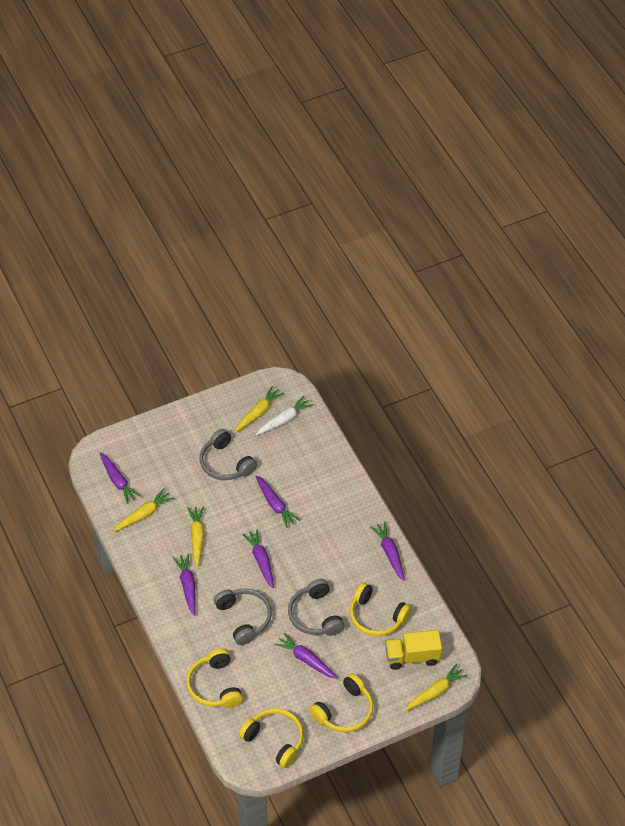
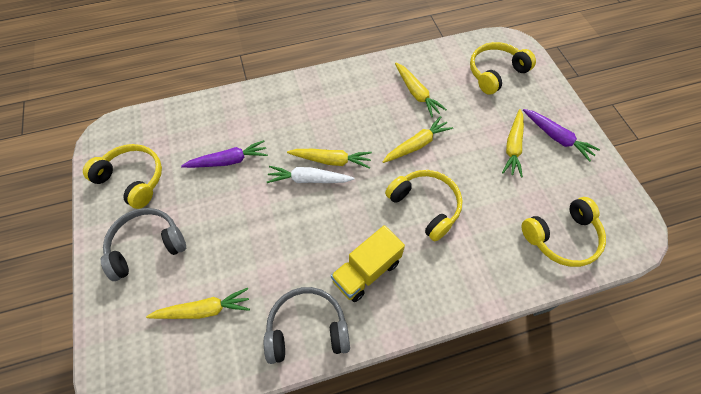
grey headphones: [200,429,257,480] [214,588,272,645] [288,579,344,636] = 3 -> [101,208,186,281] [264,287,350,364] = 2
purple carrot: [100,452,141,504] [173,554,196,616] [242,529,274,588] [255,476,300,528] [274,633,338,679] [370,522,404,581] = 6 -> [181,140,268,168] [523,109,600,162] = 2
yellow carrot: [113,488,174,532] [188,506,204,567] [235,386,284,433] [405,664,468,711] = 4 -> [146,288,250,319] [287,149,372,169] [383,116,453,163] [395,62,447,117] [502,109,524,177] = 5

